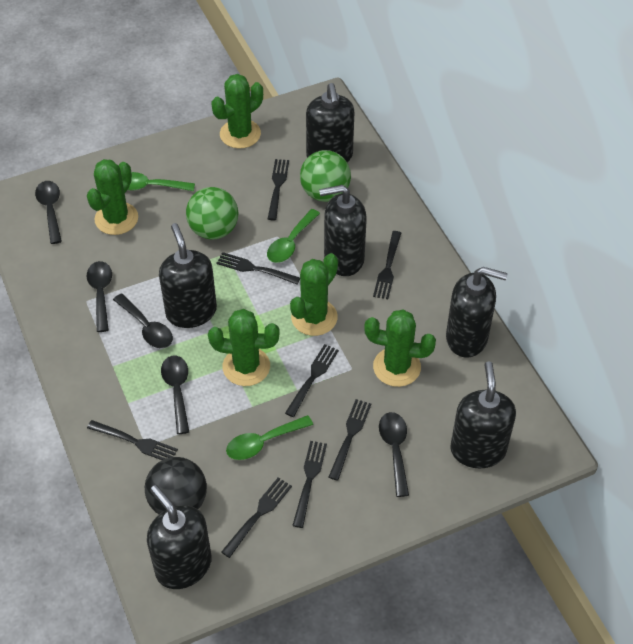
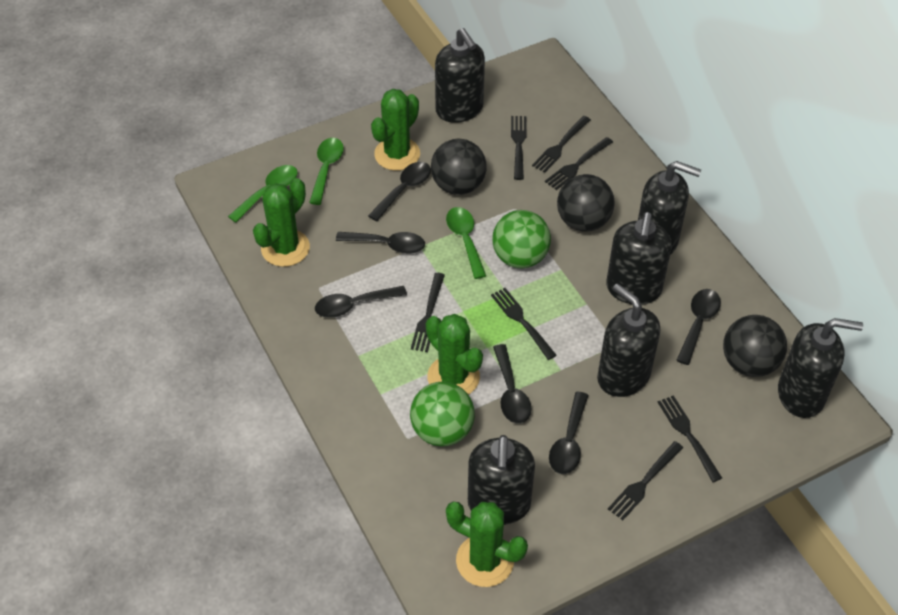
black ball: [145,457,207,514] = 1 -> [431,139,487,195] [557,174,615,232] [723,315,787,377] = 3
black fork: [87,420,178,460] [216,252,300,284] [221,477,292,558] [268,159,289,221] [285,344,339,417] [292,441,327,528] [329,399,371,481] [373,231,401,299] = 8 -> [411,273,445,352] [491,288,557,360] [511,116,527,180] [532,116,591,173] [545,137,613,190] [608,441,683,520] [658,395,722,482] = 7
black spoon: [35,181,62,244] [86,261,112,332] [113,293,173,348] [161,356,189,434] [379,412,409,497] = 5 -> [315,286,407,318] [336,232,425,254] [368,162,431,221] [493,344,531,424] [549,392,589,474] [676,289,721,365] = 6
green cactus: [87,159,138,235] [208,309,280,386] [211,74,263,149] [290,253,338,336] [364,309,436,387] = 5 -> [253,178,310,267] [371,89,420,171] [426,314,483,395] [446,502,528,587] = 4

